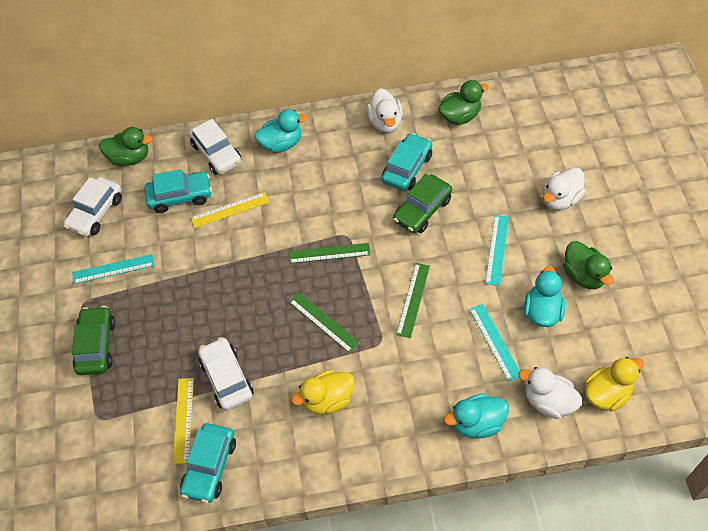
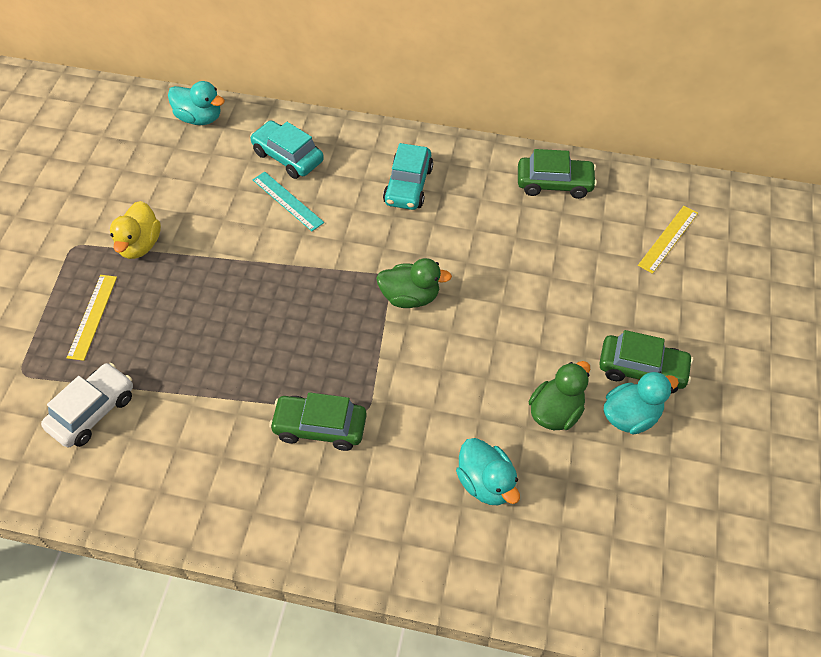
green car: [72,306,115,375] [393,174,452,233] = 2 -> [269,392,367,451] [518,149,597,199] [599,330,693,393] = 3
green duck: [99,127,153,166] [438,80,489,125] [563,241,613,289] = 3 -> [376,258,452,308] [529,361,590,430] = 2
green ruler: [288,243,370,264] [289,293,360,353] [396,263,430,338] = 3 -> none = 0
turquoise car: [144,169,212,213] [180,423,236,503] [382,133,432,191] = 3 -> [250,121,324,179] [383,143,433,210] = 2
turquoise ruler: [72,254,154,284] [470,304,519,382] [485,215,509,286] = 3 -> [253,172,324,231] = 1
white car: [63,177,122,237] [189,119,242,175] [198,337,253,411] = 3 -> [41,363,133,448] = 1
white duck: [367,88,403,133] [518,367,583,419] [543,167,586,210] = 3 -> none = 0
yellow duck: [291,370,355,415] [585,357,644,411] = 2 -> [110,201,161,259] = 1

